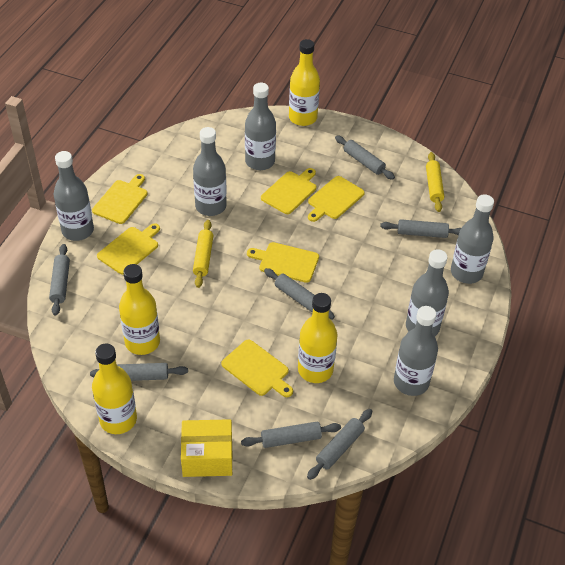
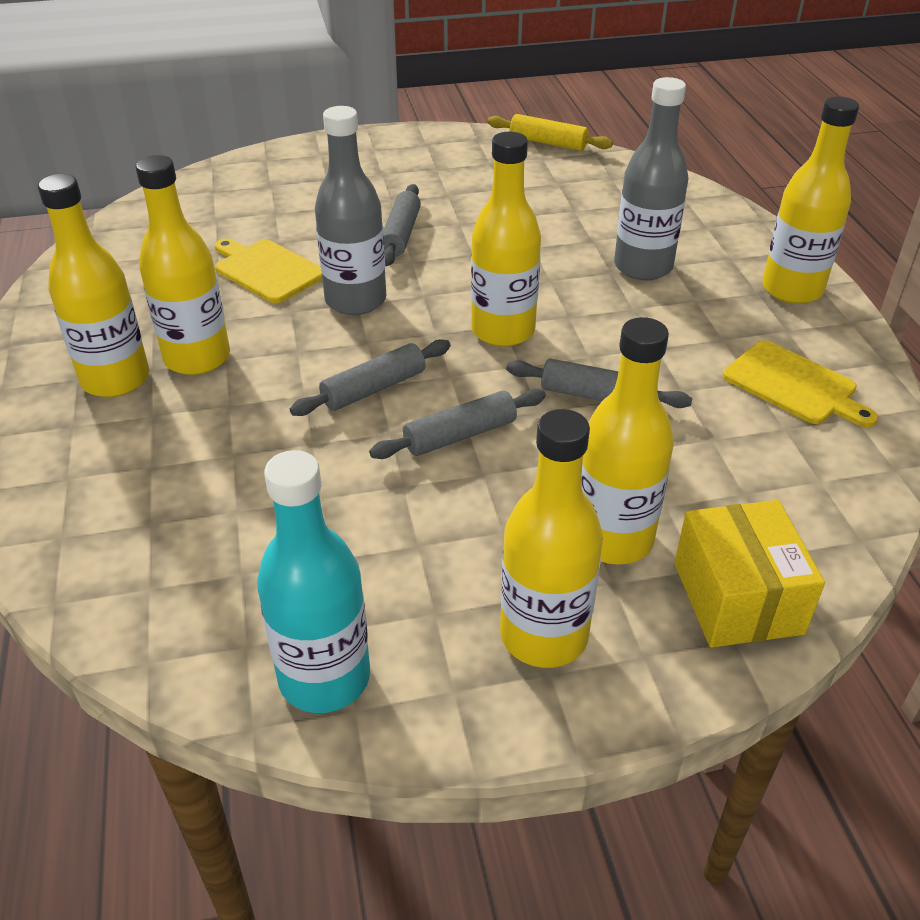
grey bottle: [54,151,94,241] [193,127,227,216] [245,83,276,170] [394,306,438,396] [406,249,449,336] [451,194,494,284] = 6 -> [315,106,386,315] [614,77,688,280] = 2
grey rolling pin: [49,244,70,316] [90,363,188,381] [241,422,341,448] [264,268,335,319] [307,409,372,480] [335,135,395,180] [380,219,461,238] = 7 -> [290,339,451,416] [369,389,546,459] [383,184,421,266] [506,358,692,408] = 4
turquoise bottle: none = 0 -> [257,450,370,713] = 1
yellow bottle: [92,344,137,434] [119,264,160,355] [289,39,320,126] [298,293,337,383] = 4 -> [38,174,149,397] [135,155,230,375] [471,132,541,347] [500,409,603,668] [581,317,674,565] [762,96,859,304] = 6
yellow cutting board: [92,174,148,224] [97,223,160,275] [221,339,293,397] [247,242,319,283] [261,168,316,214] [308,176,365,222] = 6 -> [215,238,322,303] [723,340,878,427] = 2
yellow rolling pin: [193,220,214,288] [426,152,444,212] = 2 -> [487,114,613,151] = 1

